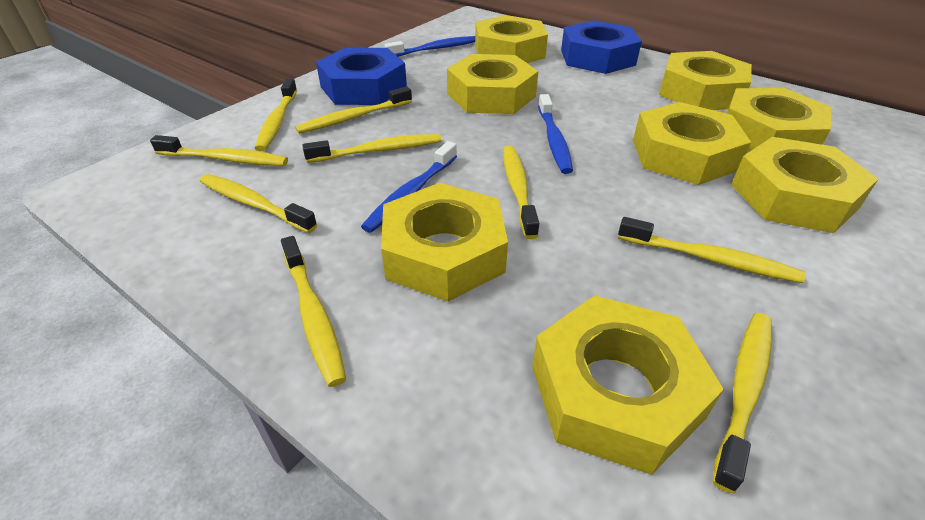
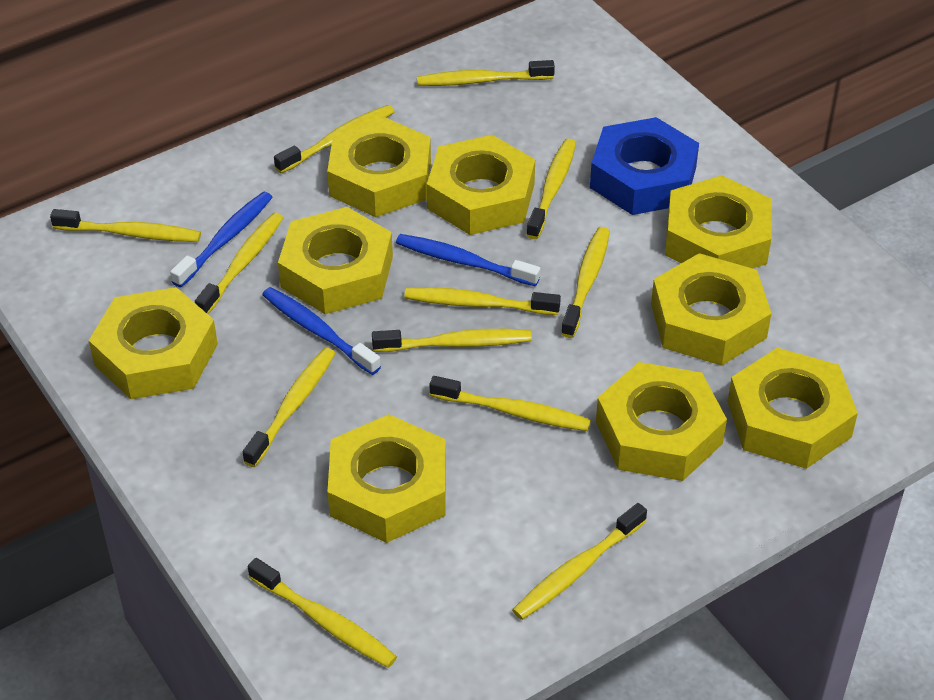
blue nut: [316,48,407,105] [561,20,642,74] = 2 -> [590,117,699,215] = 1
yellow nut: [381,183,508,301] [447,54,538,114] [475,15,548,63] [532,295,724,475] [633,102,751,185] [659,51,752,110] [727,88,831,151] [731,137,878,233] = 8 -> [89,287,218,399] [278,207,393,314] [327,117,431,217] [328,414,446,543] [427,135,535,235] [596,362,727,481] [651,253,772,366] [665,175,772,269] [728,348,858,469] = 9
yellow toothbrush: [150,135,288,166] [200,174,317,233] [255,79,297,151] [281,236,346,387] [295,86,412,134] [302,134,441,163] [503,145,539,239] [618,217,806,283] [712,313,772,493] = 9 -> [50,209,201,242] [195,213,283,314] [243,348,335,467] [248,558,397,668] [274,105,395,174] [372,329,532,352] [404,287,561,315] [417,60,555,86] [430,376,591,431] [512,503,647,620] [526,139,576,239] [561,227,610,338] = 12

